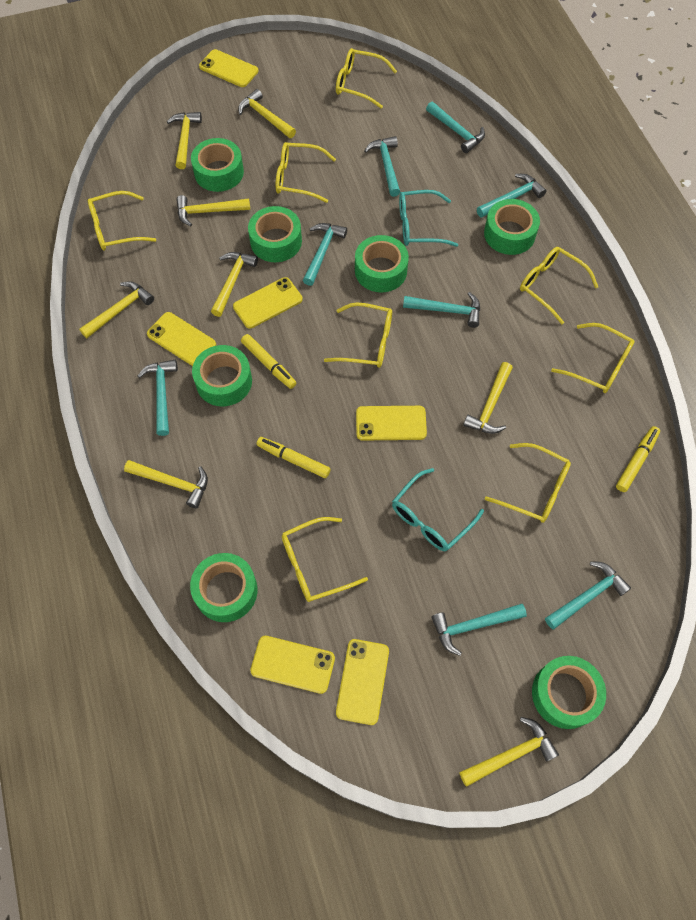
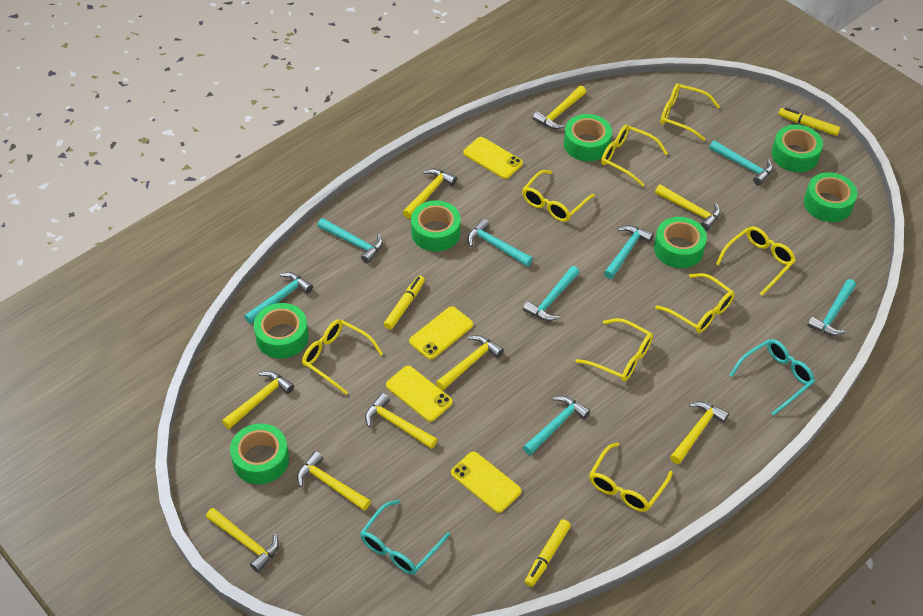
yellow hammer: [79,281,154,338] [124,460,208,509] [167,112,202,169] [176,195,250,226] [211,252,258,317] [238,89,296,138] [459,717,559,787] [463,362,513,434] = 8 -> [206,508,279,572] [222,371,294,429] [297,451,371,511] [365,393,438,449] [403,168,457,219] [436,335,504,390] [533,86,586,129] [655,184,721,231] [670,401,729,464] = 9
yellow phone: [147,312,216,366] [199,49,258,87] [233,277,303,328] [250,636,335,694] [336,639,389,725] [356,406,427,441] = 6 -> [386,366,453,422] [409,306,473,359] [451,451,521,513] [463,137,523,179] = 4

